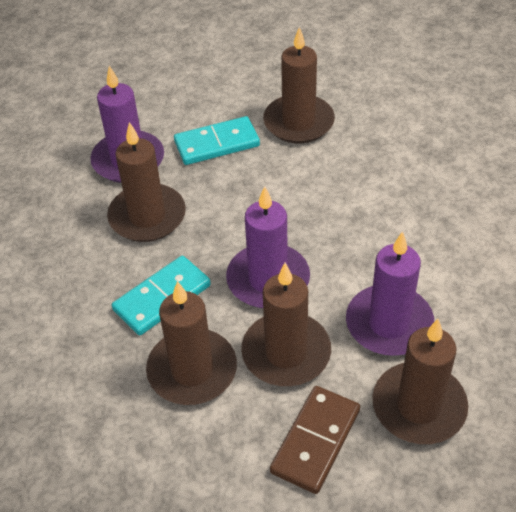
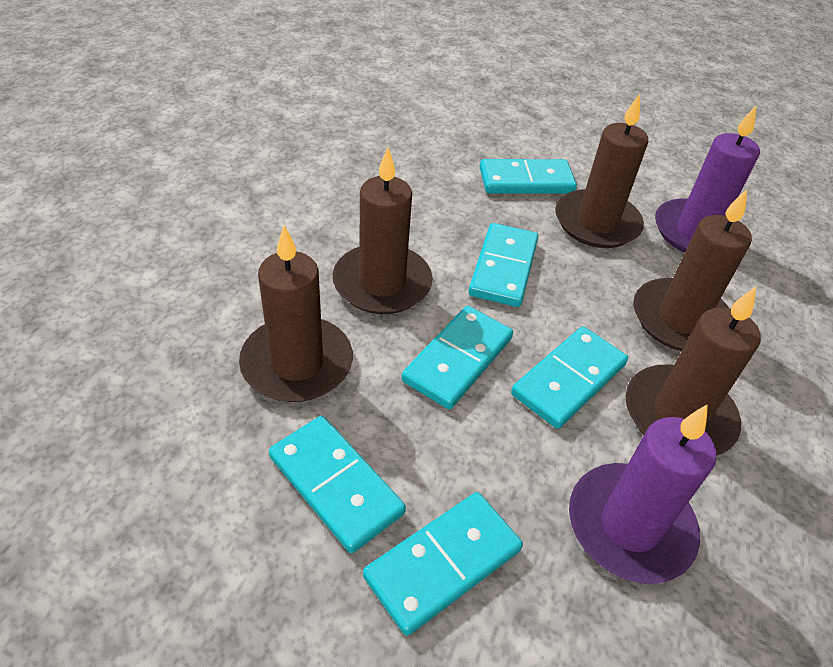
brown domino: [270,386,360,494] = 1 -> none = 0
purple candle: [90,66,164,183] [226,186,310,308] [346,231,434,356] = 3 -> [569,404,716,584] [655,106,760,253] = 2
turquoise domino: [112,256,211,335] [174,116,260,165] = 2 -> [269,416,406,553] [363,492,523,636] [402,306,513,409] [469,223,538,307] [480,159,577,194] [511,326,628,429] = 6

